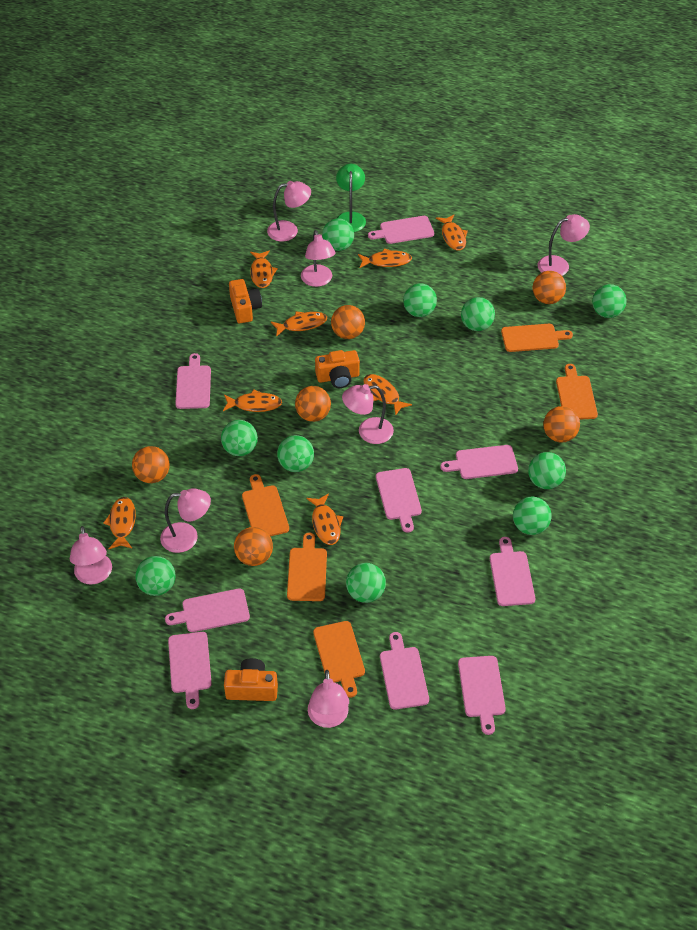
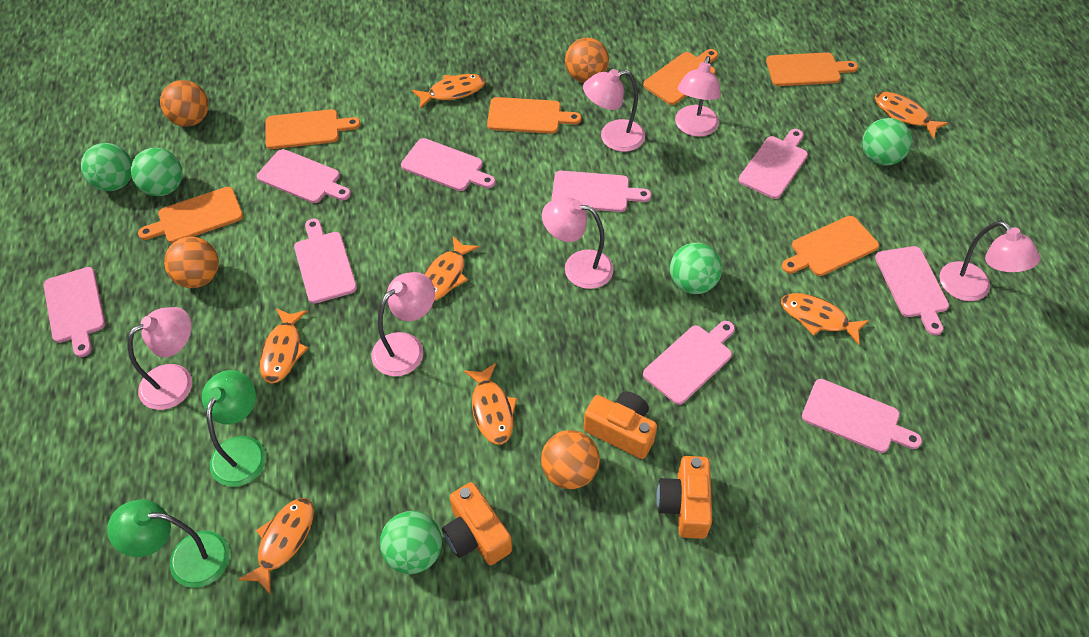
green ball: [135,556,176,596] [221,420,258,456] [277,435,314,472] [322,218,354,251] [346,563,386,603] [403,283,437,317] [461,297,495,331] [513,497,552,535] [528,452,566,489] [592,284,626,318] = 10 -> [81,143,132,191] [131,148,183,196] [380,511,442,574] [670,243,722,294] [862,118,912,166] = 5
green lamp: [336,164,366,232] = 1 -> [107,500,230,588] [202,370,266,487] = 2
orange ball: [132,446,170,483] [234,527,273,566] [295,386,331,422] [331,305,365,339] [533,271,566,304] [543,406,580,442] = 6 -> [160,80,209,127] [164,237,219,288] [541,430,600,489] [565,38,609,83] = 4
orange cutting board: [242,474,289,536] [287,533,327,601] [313,621,365,698] [501,324,573,352] [556,364,598,420] = 5 -> [138,187,243,243] [265,109,361,149] [487,97,581,134] [643,49,718,105] [766,52,858,86] [782,216,879,276] = 6
orange fish: [103,497,136,549] [223,389,282,412] [250,250,278,288] [271,311,327,337] [306,493,343,545] [358,248,412,268] [364,374,412,416] [436,215,468,251] = 8 -> [238,498,314,595] [260,308,308,384] [412,74,485,109] [424,236,479,301] [464,363,517,445] [781,293,869,345] [875,92,948,139] = 7
pink lamp: [70,526,112,584] [160,488,211,553] [267,181,311,241] [301,230,336,287] [308,670,349,728] [342,384,394,444] [538,214,590,276] = 7 -> [127,307,192,410] [371,272,435,376] [542,197,614,289] [583,69,645,152] [675,56,721,137] [939,221,1040,301] = 6

